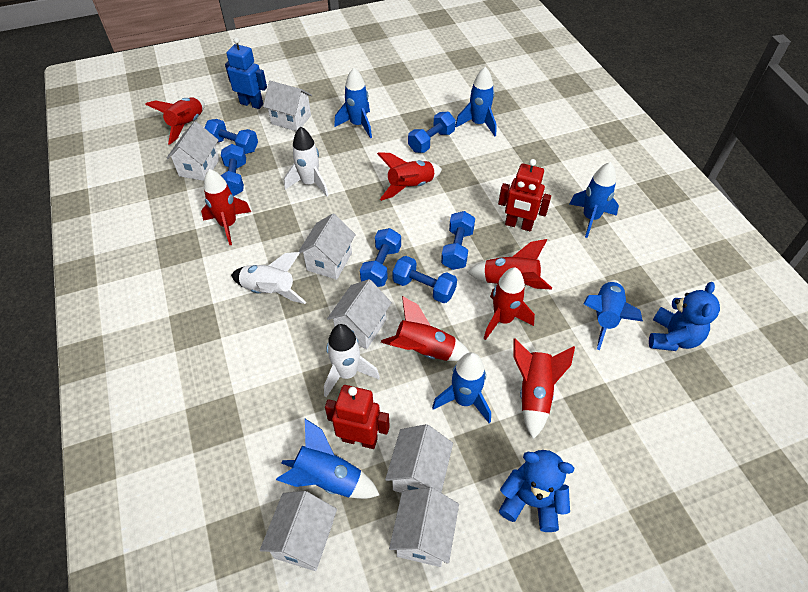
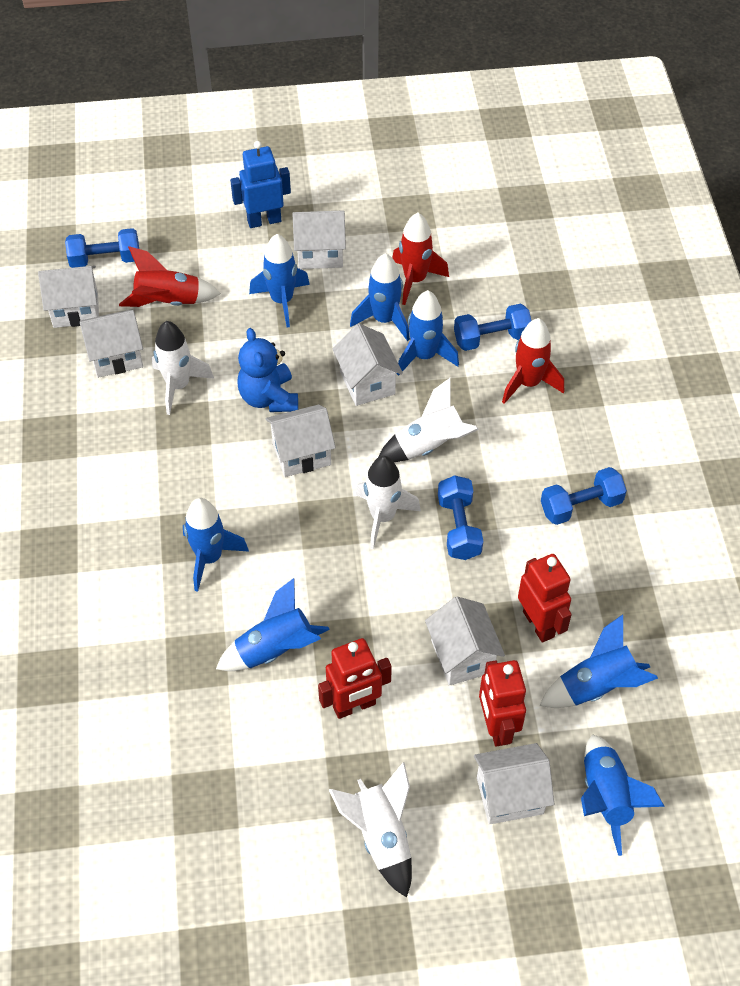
blue dumbbell: [204,119,258,154] [221,144,246,196] [360,228,401,287] [392,256,457,303] [408,112,456,153] [441,211,475,270] = 6 -> [65,228,139,268] [438,475,483,560] [454,304,531,351] [541,467,627,525] = 4
blue rocket: [276,419,379,499] [334,68,372,138] [432,352,491,423] [455,67,497,136] [569,162,619,238] [584,280,643,350] = 6 -> [183,498,249,592] [216,578,330,671] [249,234,310,327] [350,253,410,341] [397,290,459,376] [539,614,658,708] [581,734,665,856] = 7
blue teddy bear: [499,450,574,532] [649,282,720,351] = 2 -> [237,328,298,412] = 1
red robot: [325,385,390,449] [498,159,551,232] = 2 -> [318,638,392,719] [479,660,526,747] [518,554,572,643] = 3
red rocket: [145,97,205,145] [201,169,251,245] [377,152,442,201] [381,296,469,361] [467,239,552,290] [483,267,535,340] [513,338,575,439] = 7 -> [119,246,221,307] [392,213,449,305] [502,318,564,404] = 3
white rocket: [231,252,306,304] [284,127,329,197] [324,324,380,397] = 3 -> [152,321,214,415] [329,762,412,897] [355,456,421,549] [379,378,479,462] = 4

